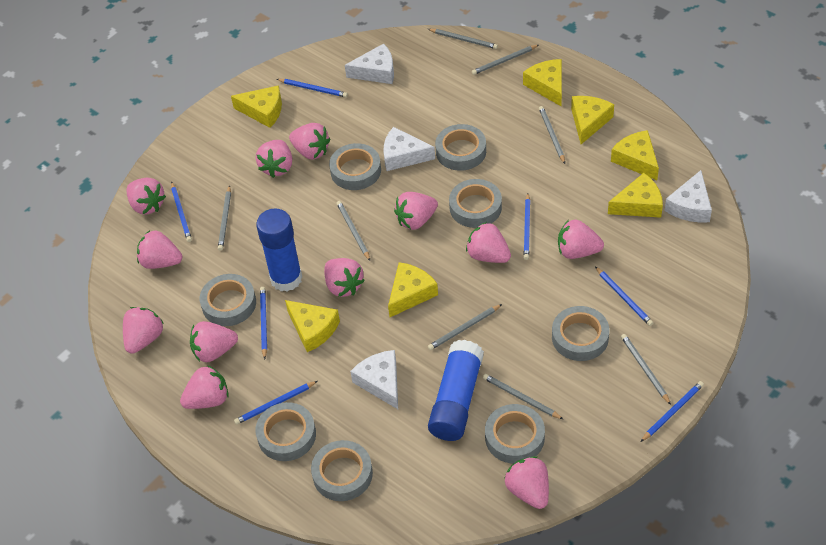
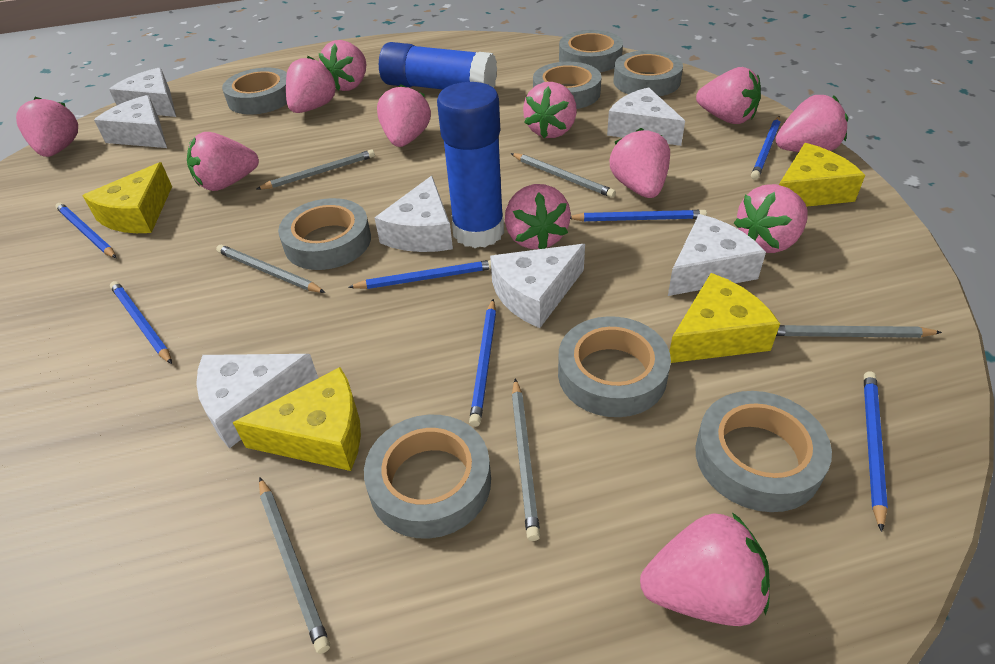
grey pencil: [218,185,231,251] [337,201,370,261] [428,29,498,49] [428,304,502,350] [472,45,538,75] [483,374,563,419] [539,106,565,164] [621,334,671,405] = 8 -> [216,245,325,293] [257,150,375,189] [259,477,330,654] [511,153,616,198] [512,378,540,541] [776,325,942,338] = 6
white cheese: [345,44,394,84] [350,350,398,409] [384,127,435,171] [664,170,712,223] = 4 -> [94,95,167,148] [109,67,176,117] [196,354,318,449] [375,176,453,252] [490,244,585,328] [607,87,685,146] [668,214,766,296] = 7
yellow cheese: [231,85,282,128] [285,300,340,352] [388,262,438,317] [523,59,562,106] [571,96,614,144] [608,173,663,218] [611,130,659,180] = 7 -> [82,162,172,233] [233,367,361,471] [669,273,780,363] [779,143,865,207] = 4

